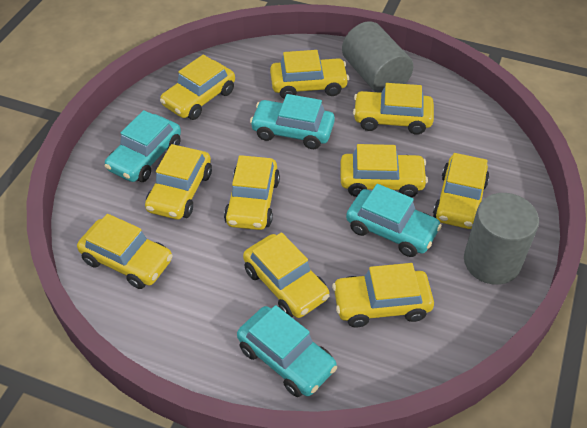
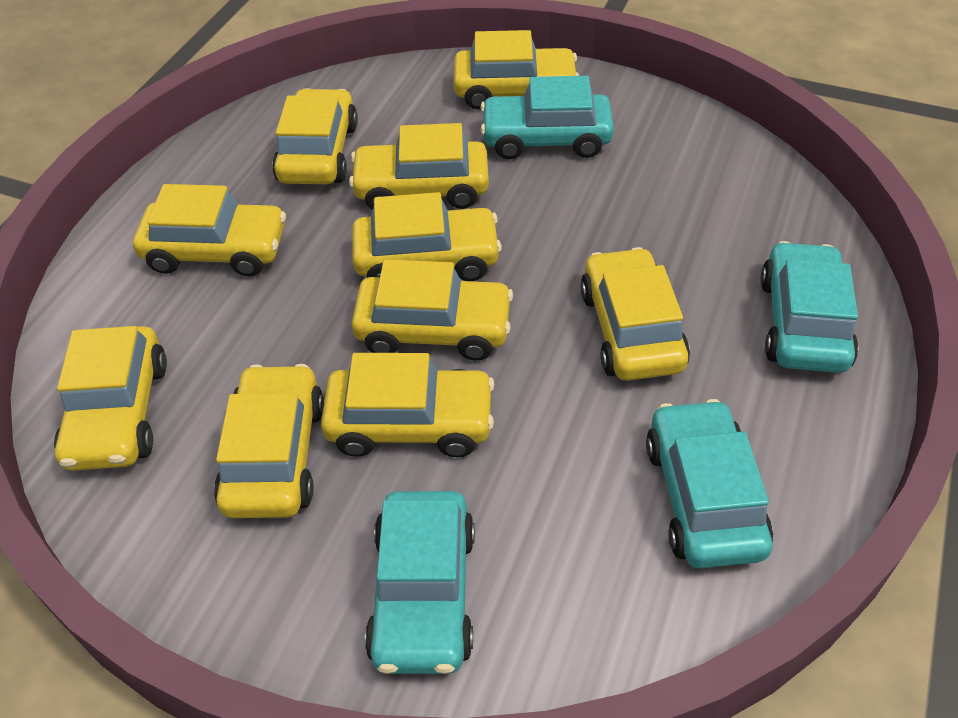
grey cylinder: [342,21,413,93] [464,193,539,285] = 2 -> none = 0

